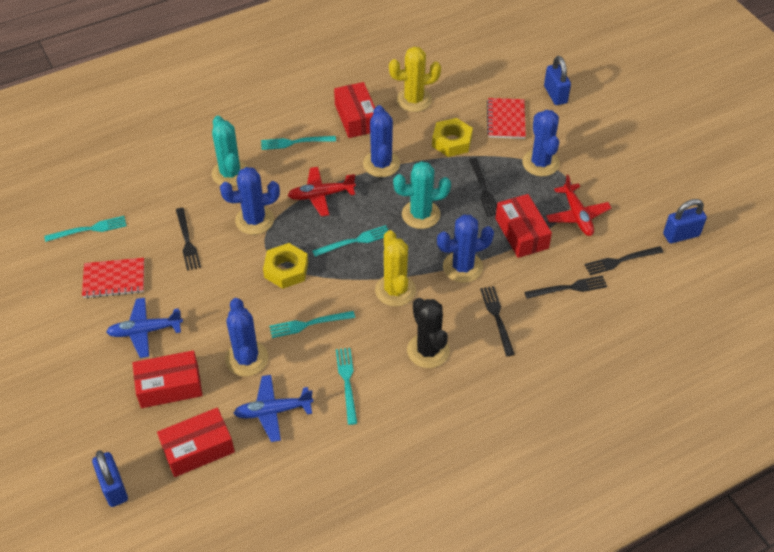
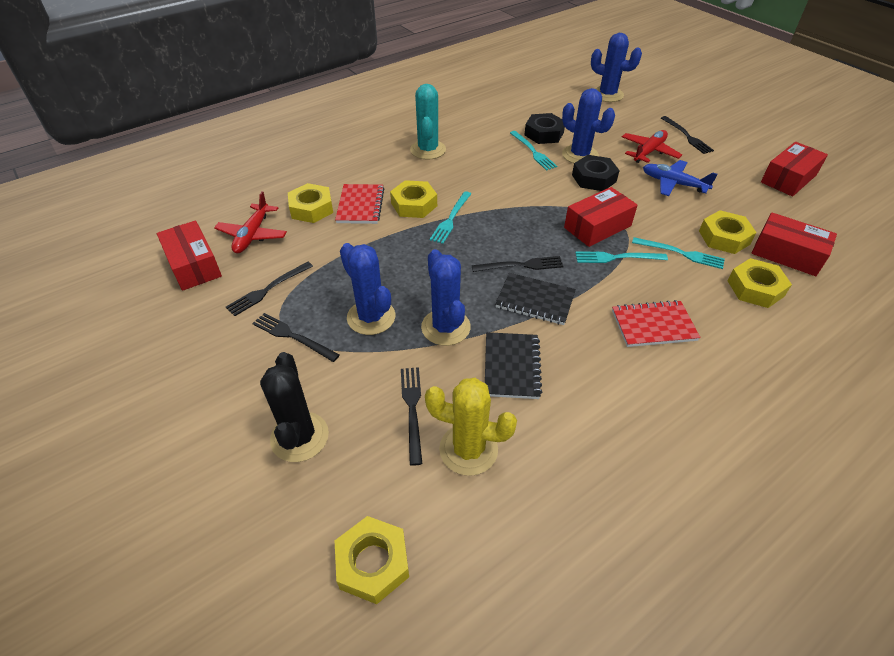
black notebook: none = 0 -> [485,332,542,399] [495,273,576,325] = 2
black nut: none = 0 -> [524,113,565,144] [572,155,620,191] = 2
blue cactus: [220,167,280,235] [225,298,268,376] [363,105,400,177] [437,214,494,283] [522,110,560,176] = 5 -> [340,243,396,335] [421,249,471,346] [562,88,615,163] [591,33,642,102] = 4
blue padlock: [92,450,128,507] [544,56,571,105] [663,199,707,243] = 3 -> none = 0
blue plane: [106,298,183,358] [234,375,313,442] = 2 -> [643,160,718,196] = 1
turquoise cactus: [212,116,248,187] [393,161,451,229] = 2 -> [410,84,446,160] = 1
turquoise fork: [44,216,126,242] [261,136,336,150] [269,311,355,338] [312,225,388,257] [336,348,357,425] = 5 -> [430,191,471,244] [510,131,557,170] [575,252,668,263] [632,237,725,269] = 4
yellow cactus: [375,230,416,307] [389,47,441,112] = 2 -> [425,378,517,476] = 1
yellow nut: [263,243,308,289] [432,118,473,157] = 2 -> [288,183,333,223] [335,516,409,604] [390,180,437,218] [699,210,757,254] [728,258,792,308] = 5

